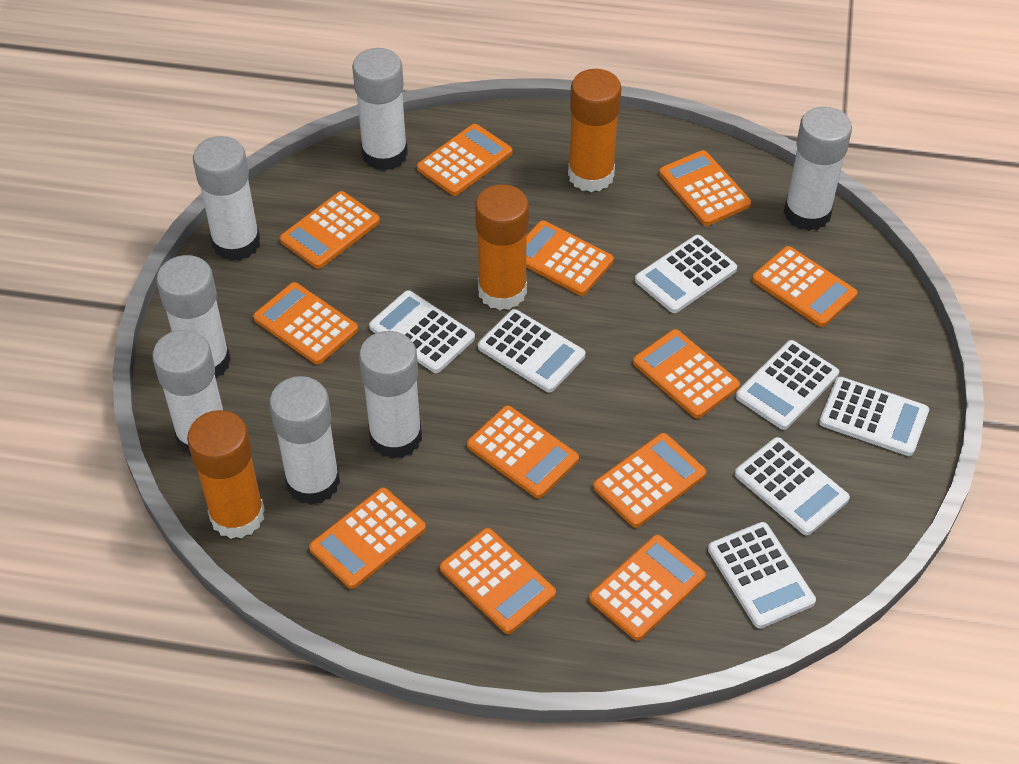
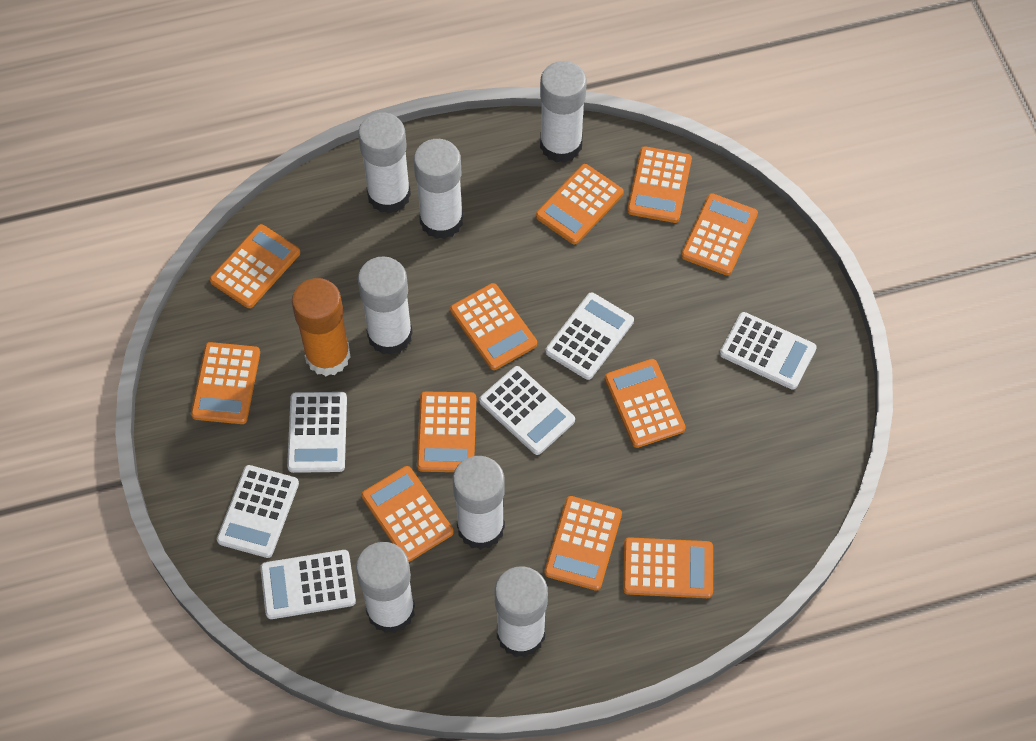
orange calculator: [253,282,358,365] [280,191,380,269] [309,487,426,589] [417,124,512,196] [440,528,556,634] [467,406,579,498] [526,221,614,296] [589,535,706,641] [593,433,706,528] [633,329,740,418] [659,150,751,226] [752,246,858,327] = 12 -> [191,342,260,424] [210,224,300,308] [361,466,454,562] [417,391,476,472] [450,283,537,370] [536,164,624,245] [544,496,622,591] [605,359,686,448] [623,537,713,598] [627,146,692,223] [681,193,758,276] = 11
orange glue stick: [187,410,265,539] [475,184,529,310] [568,69,621,192] = 3 -> [292,278,351,376] = 1
white calculator: [369,290,475,373] [478,309,585,392] [635,235,737,313] [708,522,816,629] [735,437,850,536] [736,340,839,430] [819,377,929,456] = 7 -> [217,465,299,558] [260,550,356,619] [287,392,347,473] [479,366,575,455] [545,292,634,380] [720,312,817,390] = 6

